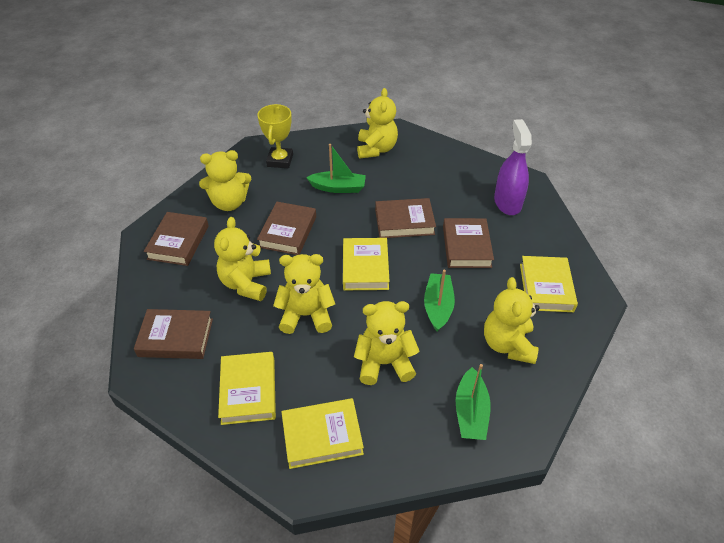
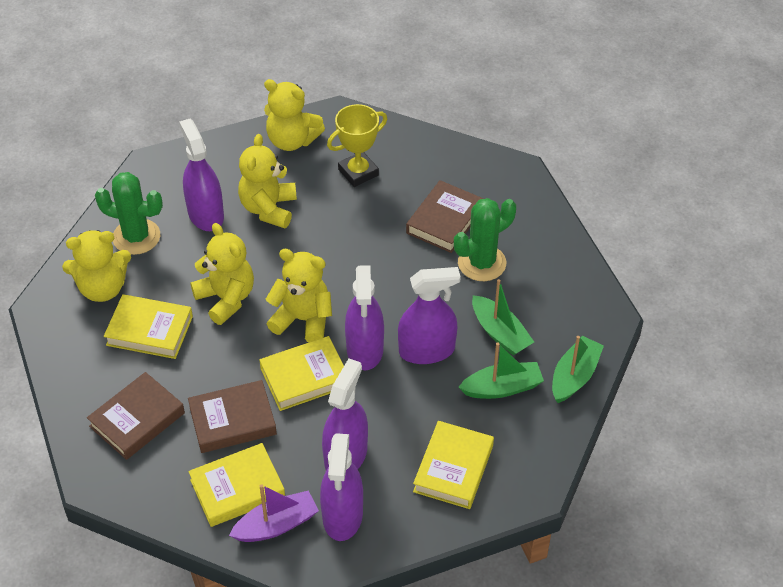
brown book: [134,309,213,359] [144,212,209,266] [257,202,316,255] [375,198,436,238] [443,218,494,268] = 5 -> [87,372,185,460] [188,380,277,453] [406,180,484,253] = 3
green cactus: none = 0 -> [95,172,163,255] [454,198,516,281] = 2
purple boat: none = 0 -> [229,484,319,542] = 1
purple spray bottle: [494,119,532,215] = 1 -> [179,119,224,231] [320,433,363,541] [322,359,368,470] [345,265,384,370] [398,267,461,364] = 5
yellow teddy bear: [199,150,251,211] [214,217,271,301] [273,254,335,334] [354,301,420,385] [357,88,398,158] [484,277,540,364] = 6 -> [62,230,131,302] [190,223,254,325] [238,134,297,228] [264,79,325,151] [265,249,332,342] = 5

